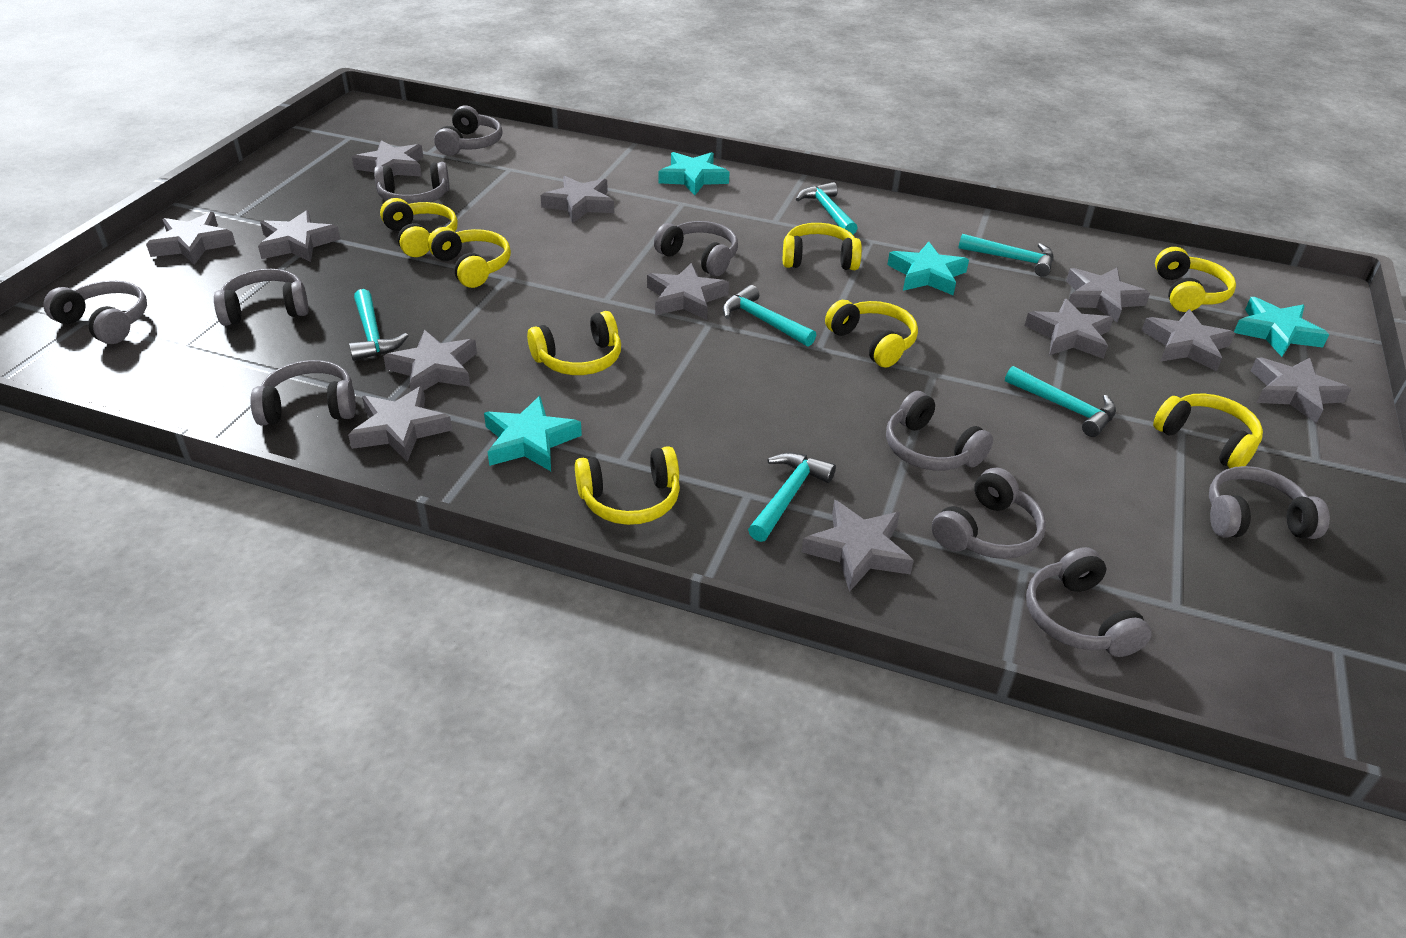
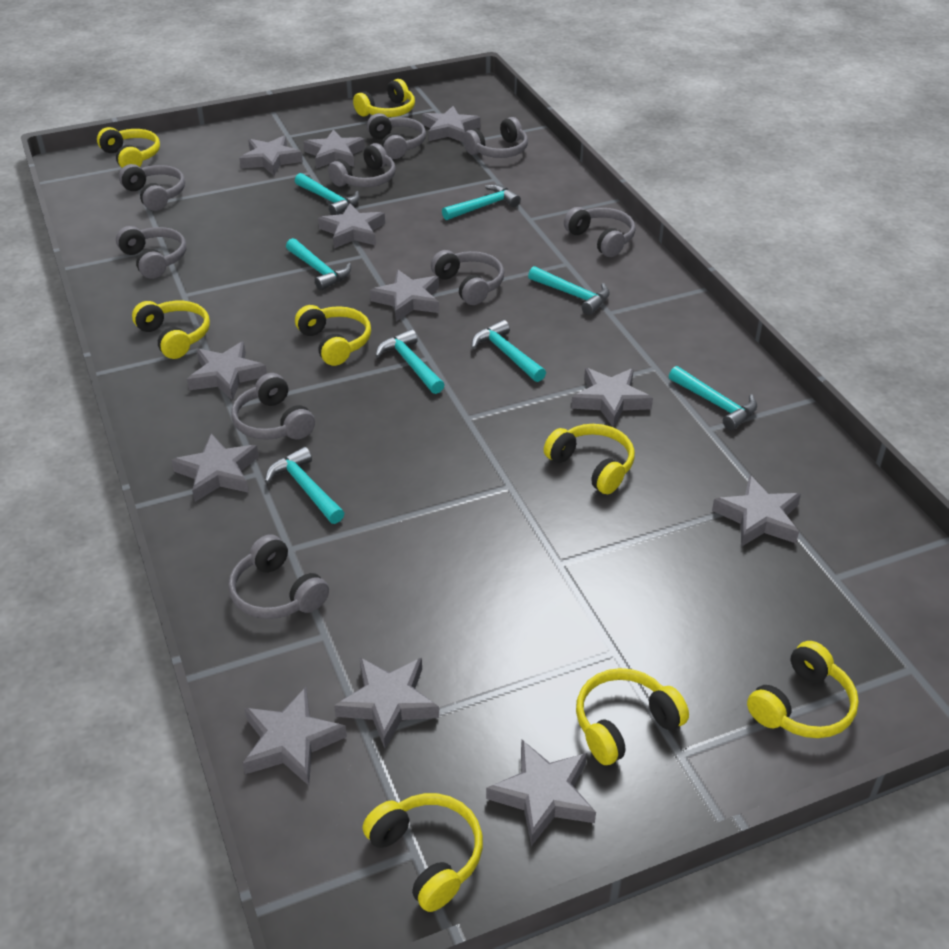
grey headphones: [43,281,147,344] [214,269,309,326] [250,360,356,425] [374,162,450,204] [434,105,502,156] [654,221,738,276] [886,391,993,471] [932,468,1046,559] [1026,547,1152,657] [1209,466,1330,539] = 10 -> [116,226,186,279] [119,164,185,211] [228,534,329,619] [231,373,315,440] [328,143,396,187] [367,113,426,159] [431,250,504,305] [463,117,528,158] [564,207,636,257] = 9
turquoise hammer: [349,289,408,361] [722,285,816,347] [748,453,836,542] [796,182,858,235] [958,234,1054,277] [1005,366,1116,437] = 6 -> [265,447,345,524] [286,238,351,291] [295,173,360,215] [375,329,444,394] [442,184,521,220] [472,320,546,382] [528,266,610,315] [669,366,757,430] = 8
turquoise star: [484,396,582,471] [659,152,730,195] [887,242,969,295] [1234,297,1329,357] = 4 -> none = 0

